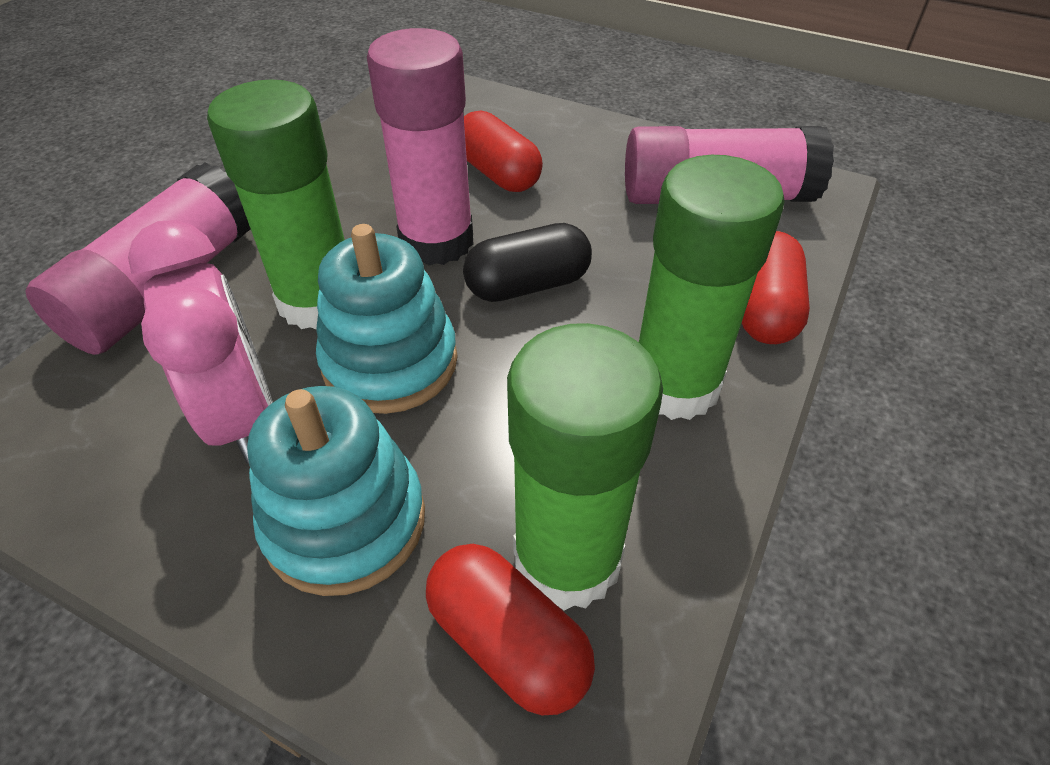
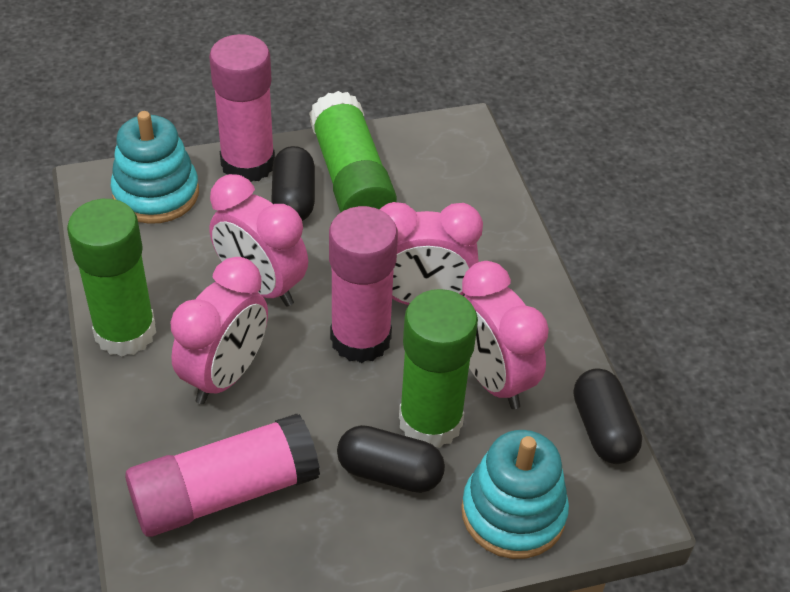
black capsule: [463,223,592,302] = 1 -> [271,146,315,221] [337,425,445,493] [574,368,642,464] = 3
pink clock: [128,220,273,464] = 1 -> [171,257,268,404] [210,174,308,307] [380,202,483,305] [462,261,549,409] = 4
red capsule: [426,544,595,716] [464,111,543,192] [742,231,810,344] = 3 -> none = 0

